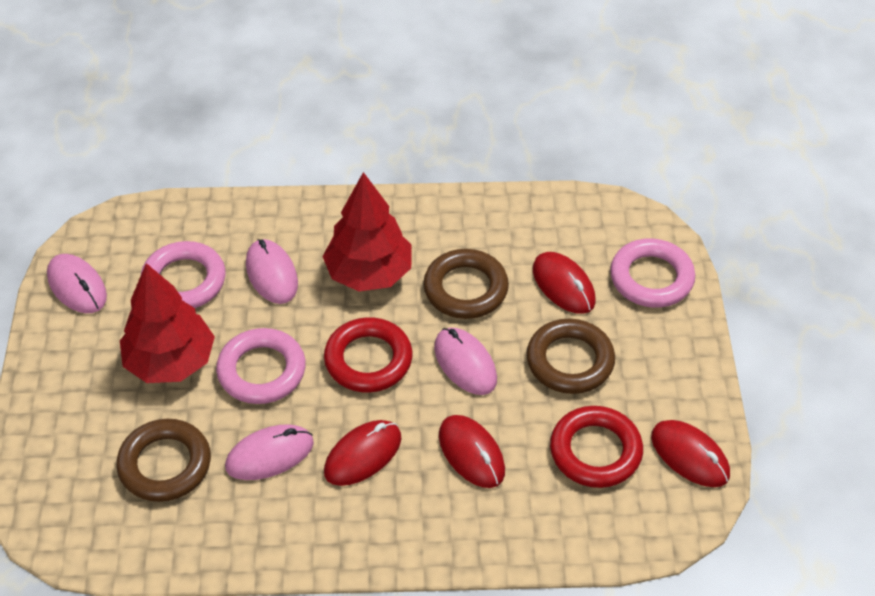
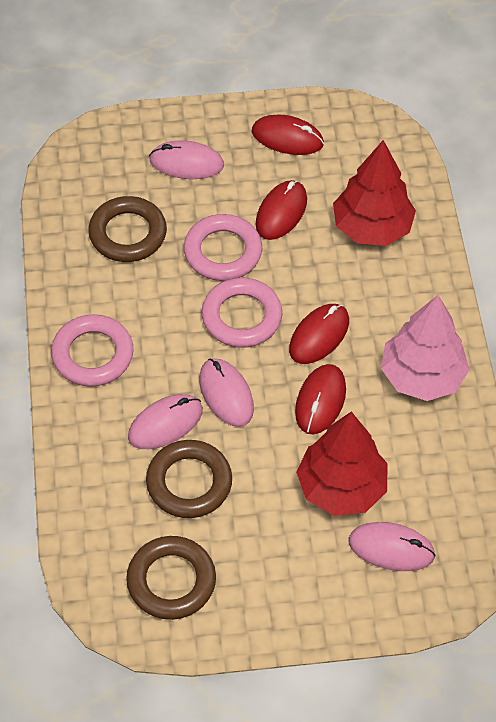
pink tree: none = 0 -> [381,295,470,401] = 1
red ring: [324,317,413,392] [550,406,643,488] = 2 -> none = 0

